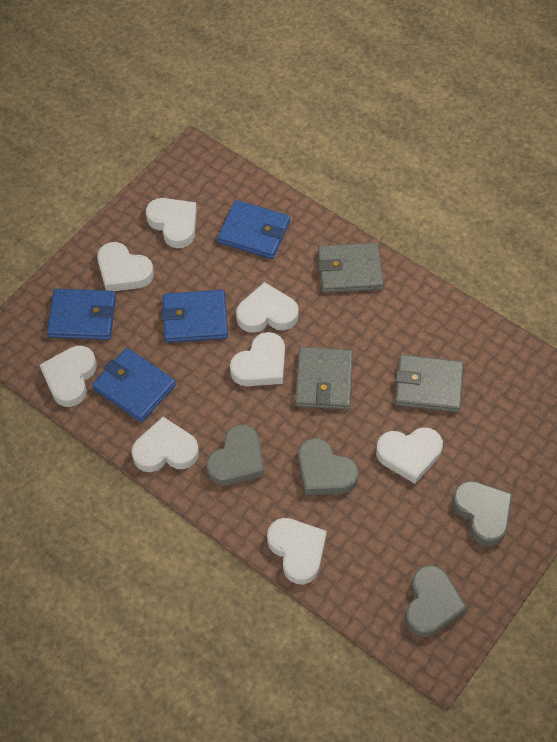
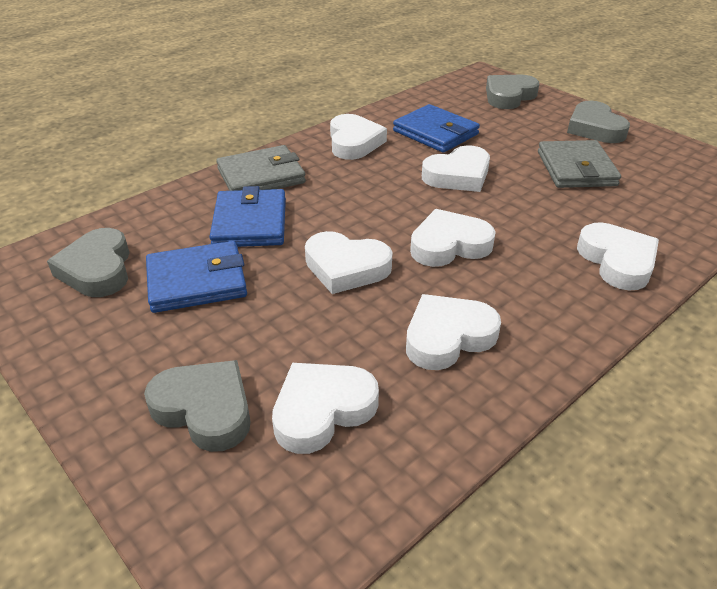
blue wallet: [47,289,116,340] [92,348,176,422] [161,290,228,343] [217,200,290,259] = 4 -> [146,241,247,313] [209,186,286,247] [393,104,480,153] = 3
grey wallet: [295,347,353,410] [318,243,384,293] [395,354,464,413] = 3 -> [216,145,306,191] [538,140,621,188] = 2
white heart: [40,346,97,407] [97,242,154,291] [131,417,199,472] [146,198,197,248] [230,332,285,386] [236,282,299,333] [267,518,327,585] [376,427,443,484] = 8 -> [272,363,379,454] [305,231,393,294] [330,114,387,160] [406,294,501,370] [410,209,496,267] [422,145,490,192] [577,222,659,291] = 7

